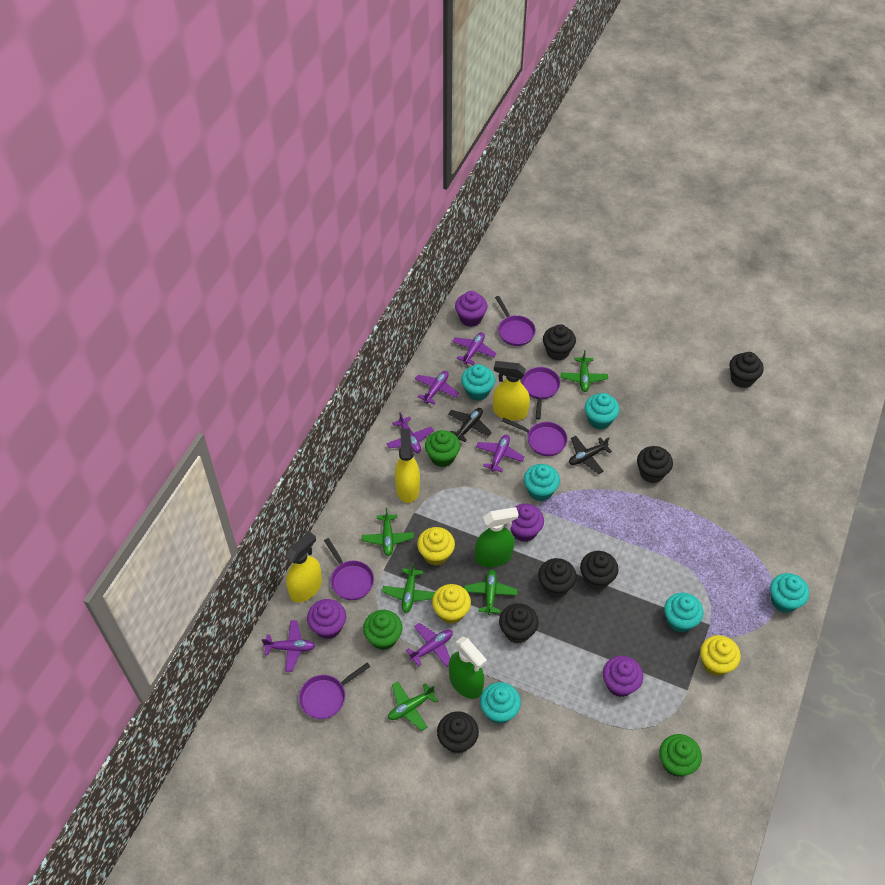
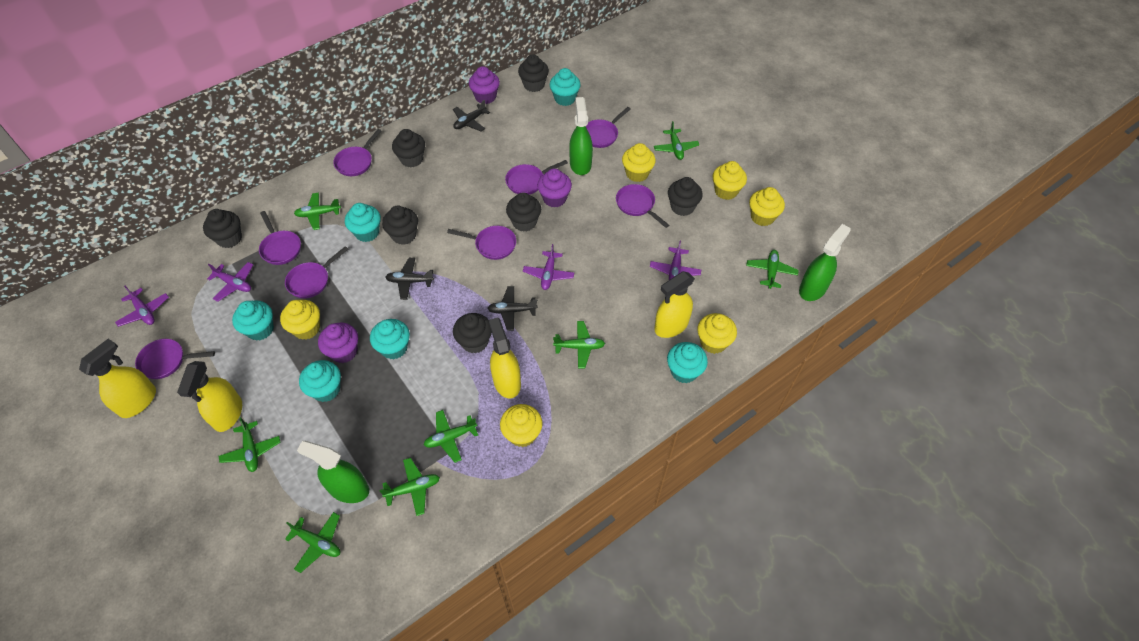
black plane: [448,408,492,442] [569,436,612,474] = 2 -> [385,258,434,300] [453,100,490,131] [487,286,538,331] = 3
green cupcake: [363,610,403,650] [425,430,460,467] [659,734,702,777] = 3 -> none = 0
green plane: [362,508,414,556] [382,562,435,613] [388,682,438,731] [464,569,518,615] [561,350,608,392] = 5 -> [219,417,281,472] [285,512,340,573] [294,193,341,230] [380,458,440,516] [424,410,478,463] [553,321,605,369] [654,121,699,160] [746,250,799,289] = 8
green spray bottle: [449,636,487,699] [475,507,519,567] = 2 -> [297,441,369,503] [569,97,593,175] [799,224,851,301] = 3
purple cupcake: [307,599,346,639] [455,291,487,327] [510,504,544,542] [603,656,643,697] = 4 -> [318,323,358,363] [469,66,500,104] [537,169,572,208] = 3
purple pan: [299,662,371,719] [324,538,374,600] [495,296,536,346] [502,418,568,456] [522,367,560,420] = 5 -> [135,339,215,379] [259,211,301,265] [285,246,348,298] [333,129,381,176] [447,226,516,260] [505,160,568,195] [586,107,631,148] [616,184,669,228] = 8
purple plane: [262,620,315,672] [387,412,434,453] [406,623,453,667] [415,371,459,404] [452,332,497,365] [476,435,525,472] = 6 -> [115,286,169,327] [207,262,253,302] [523,244,574,290] [650,240,701,280] = 4
yellow cupcake: [417,527,455,566] [432,584,471,624] [700,635,741,676] = 3 -> [280,300,320,340] [500,404,543,447] [622,143,656,182] [697,313,737,354] [713,161,747,200] [749,187,785,226] = 6
yellow spray bottle: [286,531,322,603] [395,429,420,503] [493,361,530,421] = 3 -> [79,339,156,418] [177,361,242,432] [489,317,521,399] [654,271,695,338] = 4

